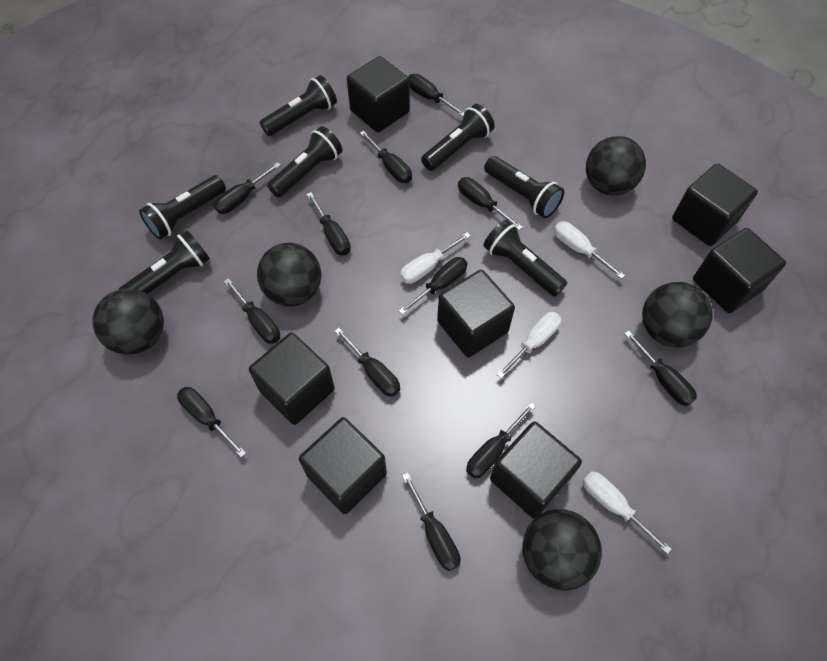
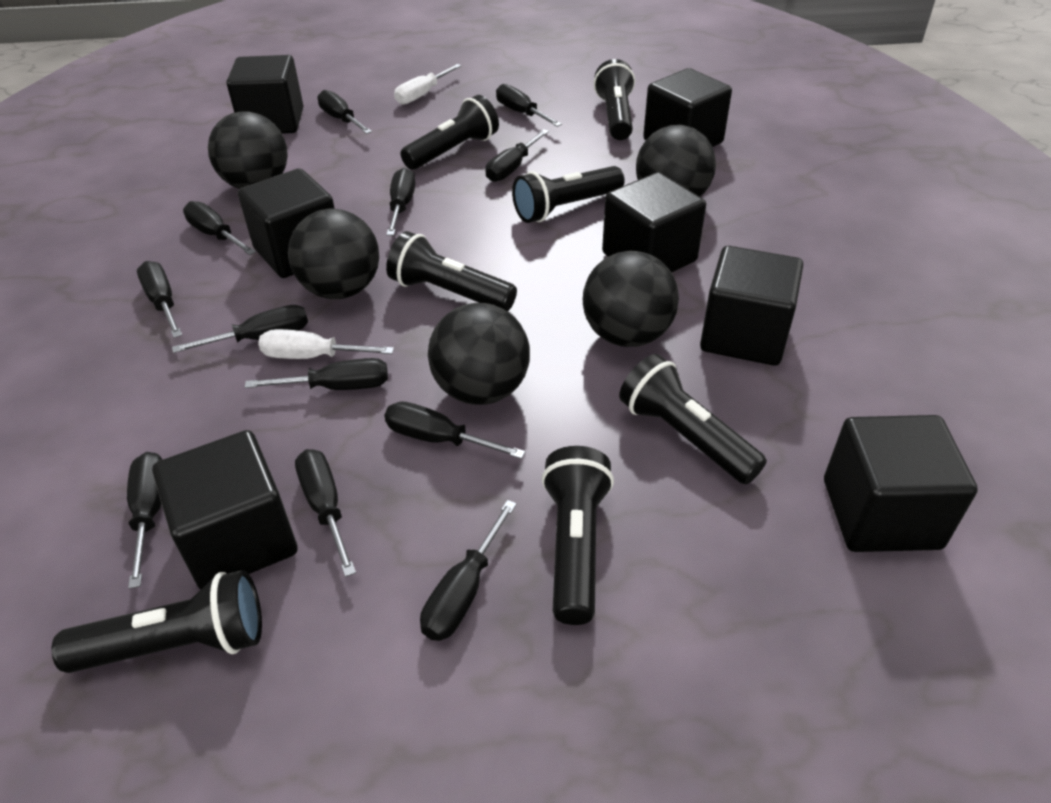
white screwdriver: [400,232,471,284] [497,312,561,378] [554,221,625,279] [583,471,672,554] = 4 -> [258,329,394,359] [394,64,461,105] = 2

